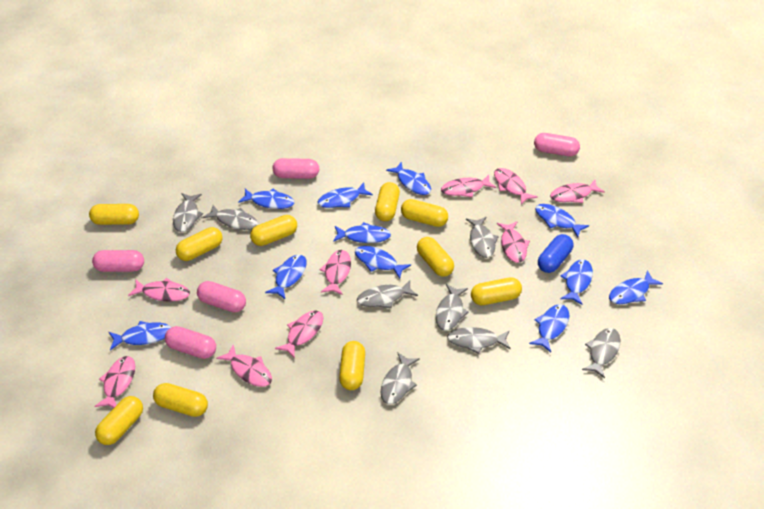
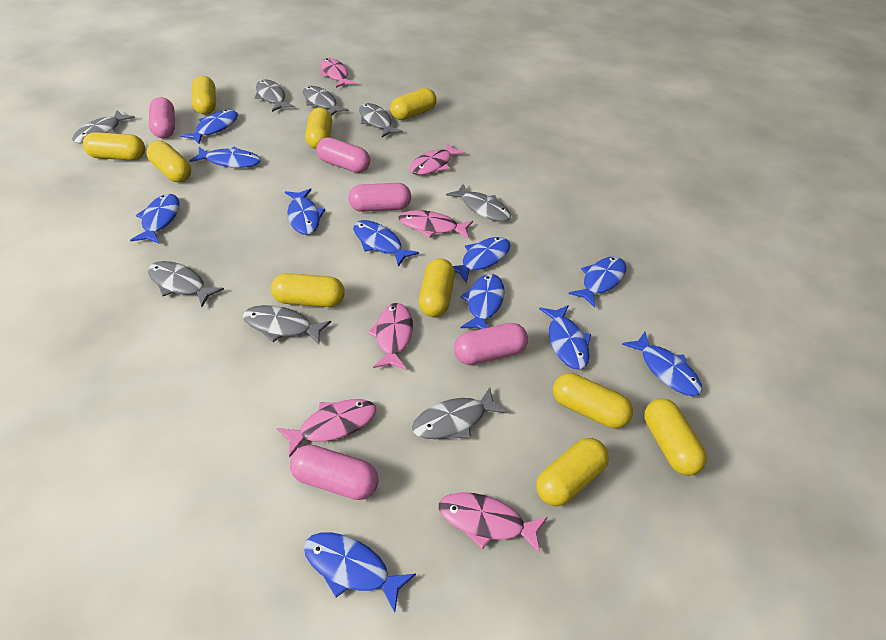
blue capsule: [538,234,573,273] = 1 -> none = 0
pink fish: [94,356,135,408] [128,278,190,302] [216,344,272,387] [275,310,323,359] [320,250,351,295] [441,175,496,197] [494,168,538,205] [497,221,530,263] [550,180,605,203] = 9 -> [277,399,376,458] [320,58,356,88] [367,303,413,370] [399,210,473,239] [410,142,466,175] [439,492,548,554] = 6

